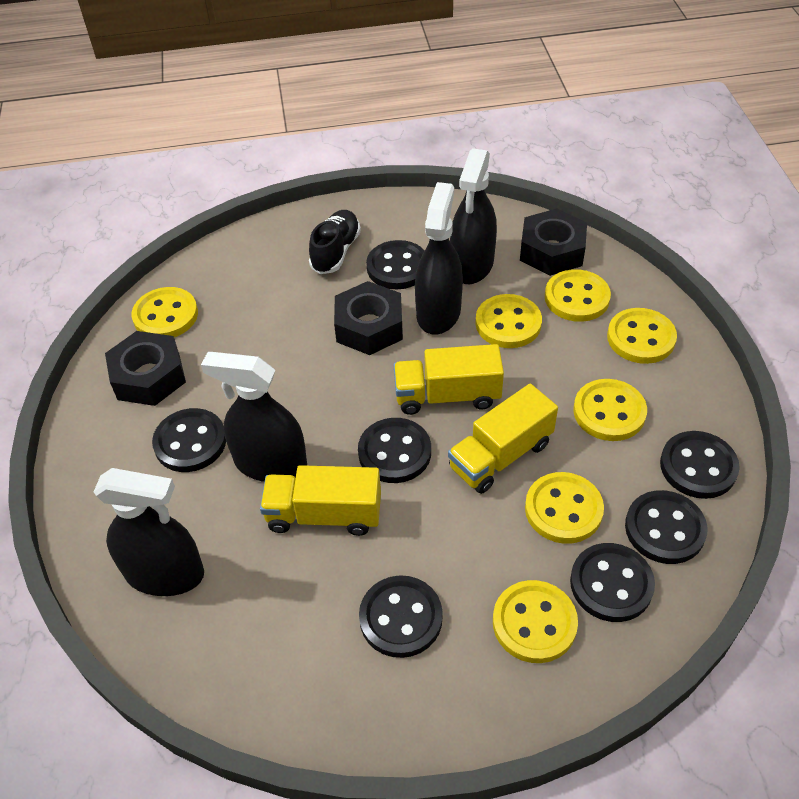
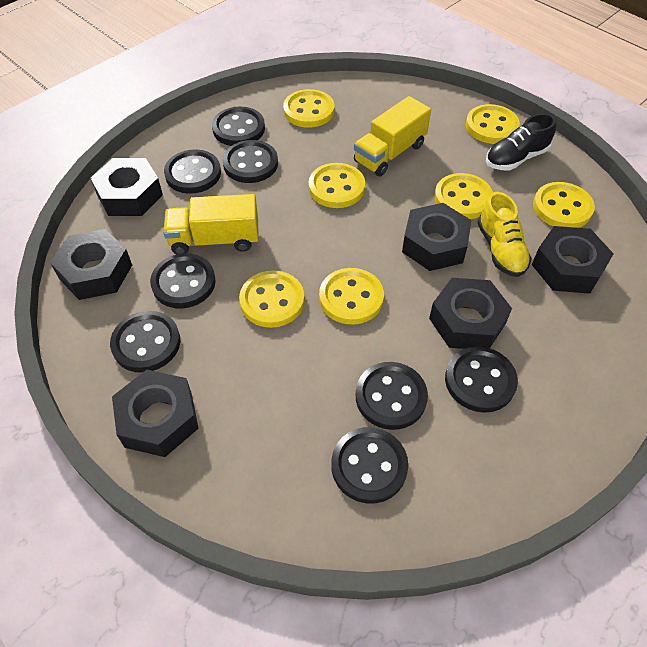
black button: [152,408,226,472] [358,418,431,483] [359,575,443,658] [366,240,425,289] [570,543,655,622] [625,490,708,564] [660,431,740,499] = 7 -> [110,311,180,373] [150,253,216,308] [164,149,221,194] [212,107,265,146] [222,140,278,183] [331,427,408,503] [355,362,428,430] [445,346,518,413] = 8
black nut: [105,331,186,406] [334,281,403,355] [520,208,587,276] = 3 -> [50,229,132,300] [91,158,163,216] [112,370,199,457] [402,203,472,271] [429,278,512,349] [532,226,614,294] = 6
black spray bottle: [94,468,204,596] [201,352,307,482] [415,182,463,335] [450,148,497,284] = 4 -> none = 0
yellow shoe: none = 0 -> [477,192,532,277] = 1
yellow truck: [260,465,381,536] [394,344,504,415] [448,384,558,494] = 3 -> [163,194,259,254] [354,96,431,176] = 2

